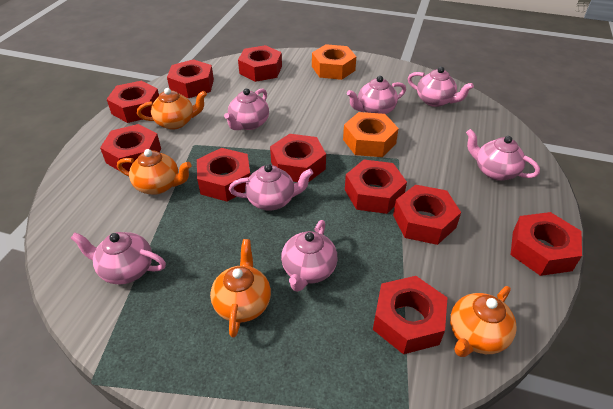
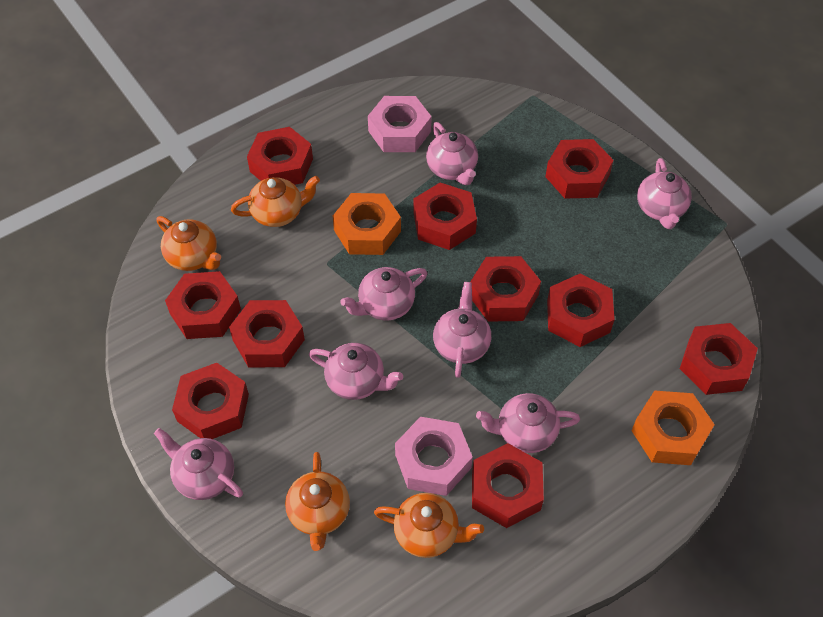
pink nut: none = 0 -> [368,96,432,152] [395,417,473,496] = 2

